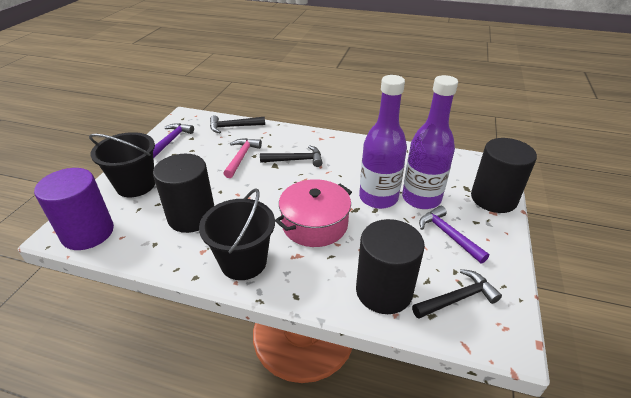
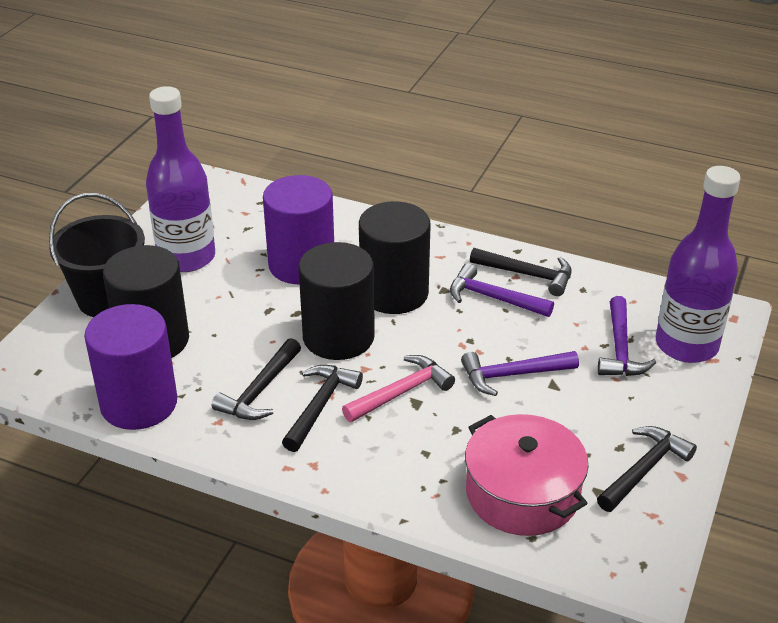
black bucket: [89,132,155,197] [199,188,275,280] = 2 -> [49,193,145,317] = 1
black hammer: [210,115,265,133] [260,145,322,167] [412,269,502,319] = 3 -> [212,338,301,420] [282,365,363,452] [470,248,572,296] [597,426,697,512] = 4
purple cylinder: [34,168,114,250] = 1 -> [84,304,177,430] [263,175,334,284] = 2
purple hammer: [153,123,194,158] [419,206,489,264] = 2 -> [450,263,554,317] [461,351,579,396] [598,296,656,376] = 3

